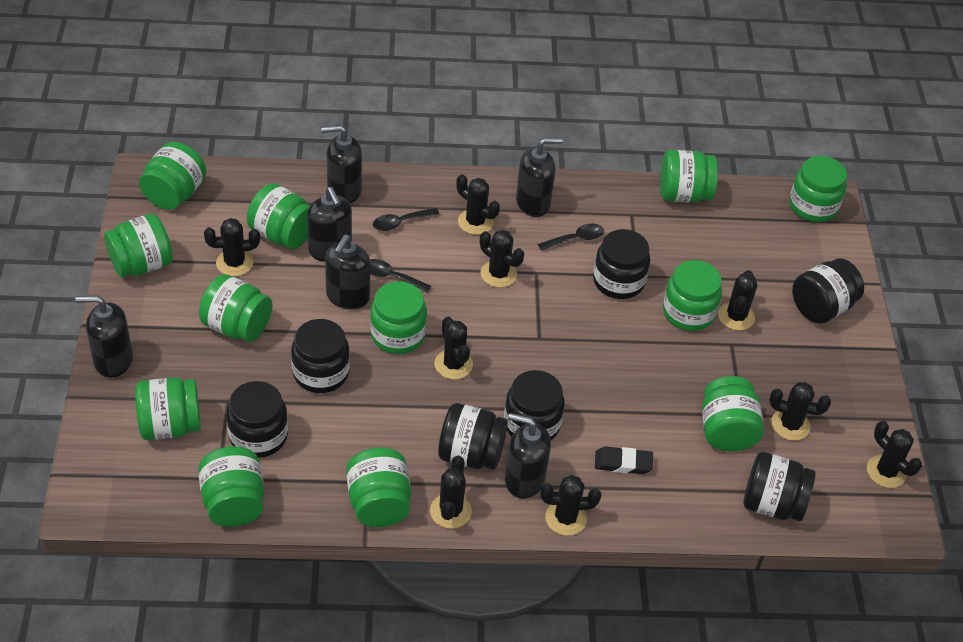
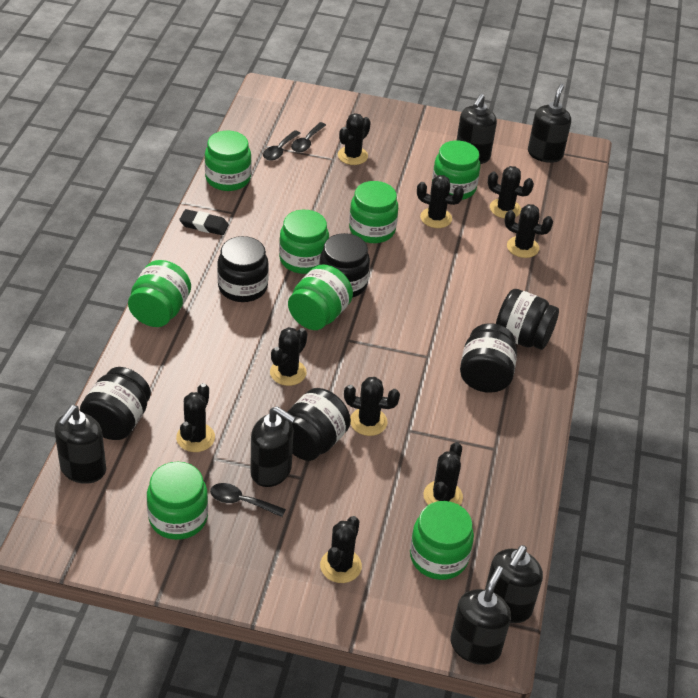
black jar: [226,381,288,458] [291,319,350,393] [438,403,508,470] [504,370,565,440] [593,229,650,299] [743,452,816,521] [792,259,864,324] = 7 -> [80,367,151,440] [217,236,269,302] [287,388,351,461] [319,233,370,298] [460,323,517,393] [496,289,559,350] = 6
green jar: [104,214,173,277] [135,377,201,440] [139,142,206,210] [198,446,264,527] [199,274,272,342] [247,183,310,249] [346,447,411,527] [370,281,427,354] [660,150,718,202] [663,260,722,331] [702,376,764,452] [789,156,847,222] = 12 -> [128,260,191,327] [147,461,208,540] [205,130,252,191] [279,210,329,274] [288,265,353,330] [349,181,398,243] [410,501,474,580] [432,140,480,200] = 8

